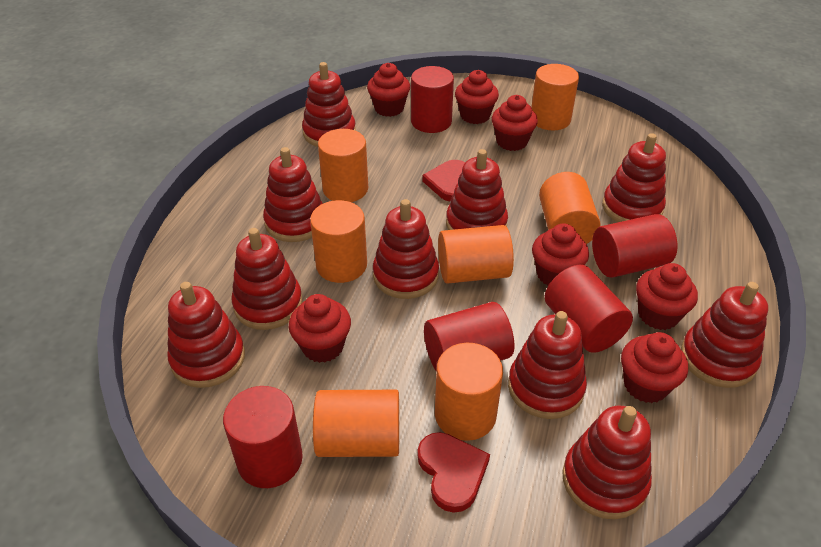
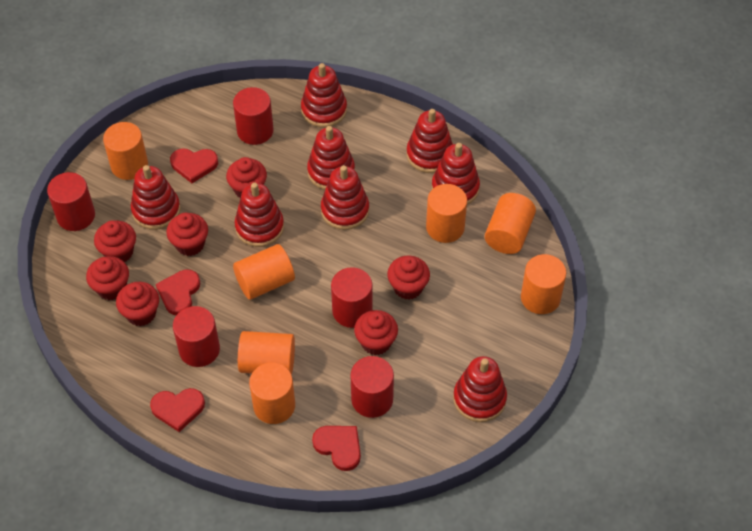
red heart: [418,432,490,513] [422,160,465,201] = 2 -> [150,388,205,432] [156,269,200,315] [170,148,218,183] [312,426,361,471] = 4
red stacking toy: [167,282,245,388] [232,228,303,330] [263,147,323,242] [302,62,356,147] [373,199,439,299] [446,149,508,230] [508,311,587,419] [562,406,652,519] [602,133,666,222] [681,282,768,388] = 10 -> [131,165,181,230] [234,183,284,247] [301,63,347,128] [307,126,355,190] [321,165,369,230] [406,109,453,173] [432,143,480,205] [453,356,507,422] = 8

